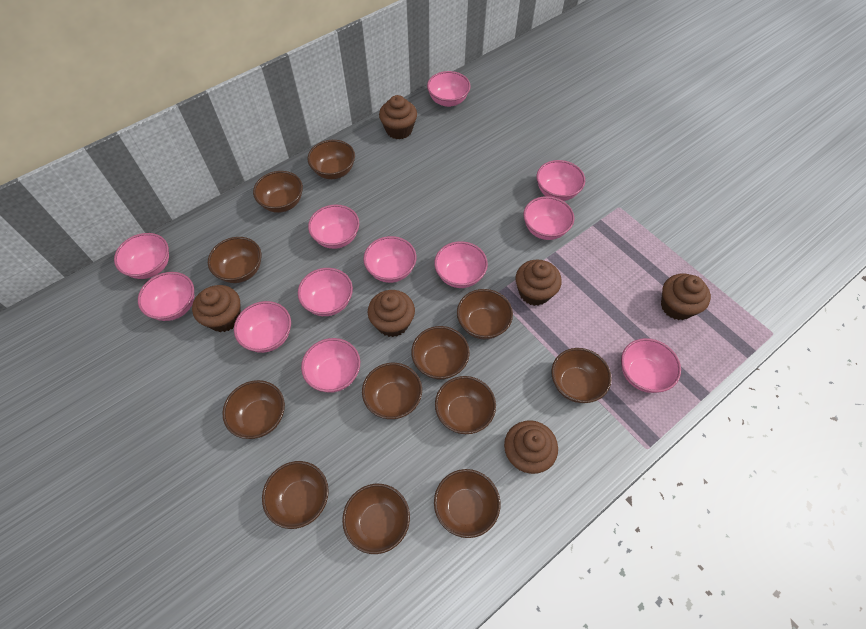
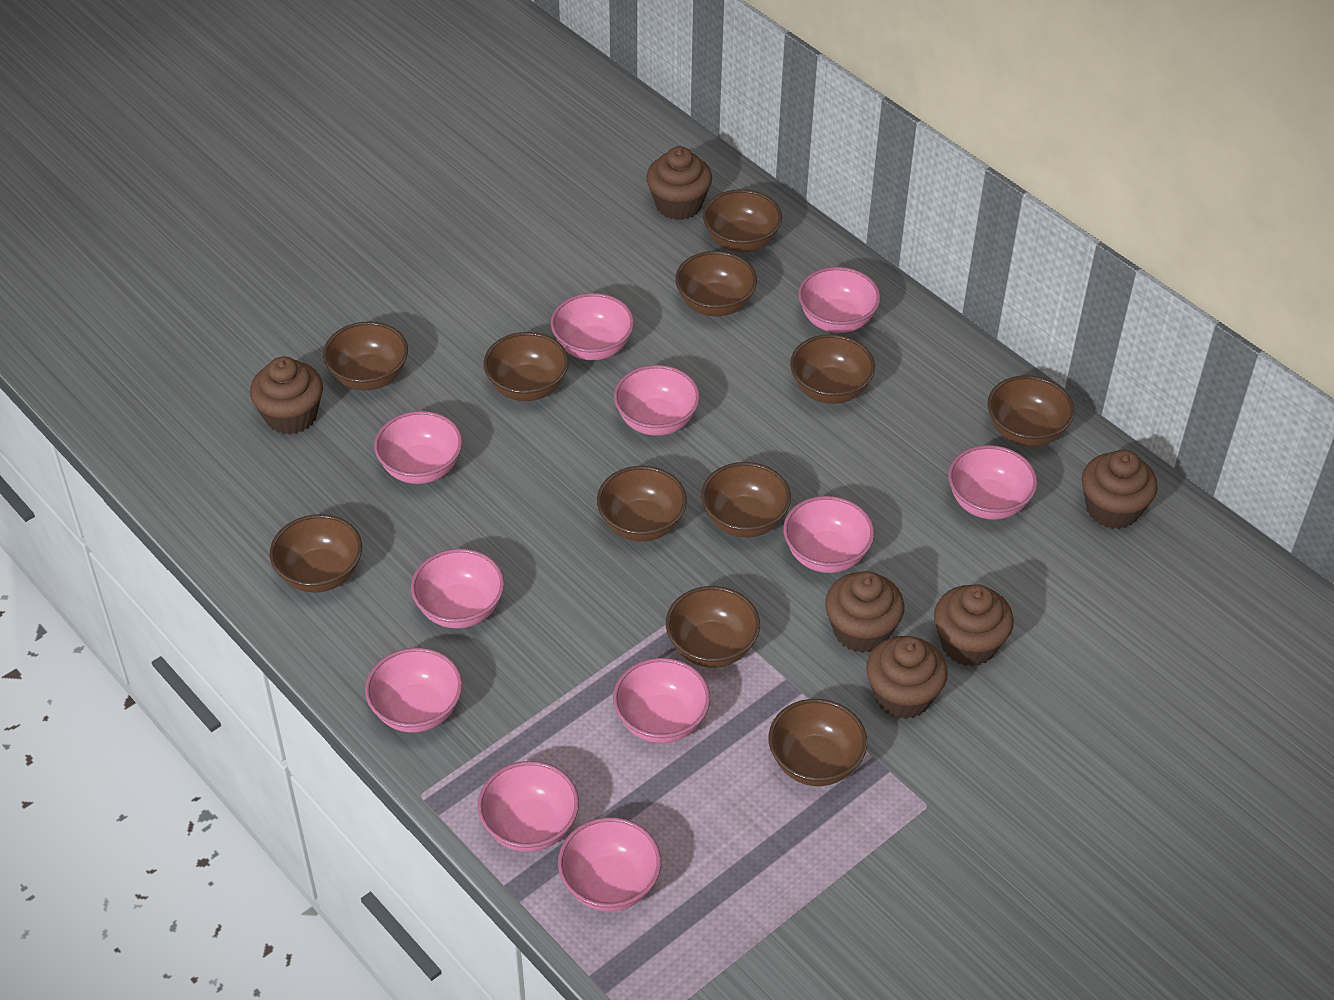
brown bowl: [208,237,261,283] [222,380,285,439] [253,171,303,213] [262,461,329,529] [308,140,355,179] [342,484,410,554] [362,363,422,419] [411,326,470,380] [434,469,501,538] [435,376,496,434] [457,289,513,339] [551,348,612,403] = 12 -> [270,514,362,593] [323,321,408,390] [484,332,569,401] [597,466,687,541] [666,586,760,668] [675,251,757,316] [701,462,791,538] [703,189,782,252] [768,699,867,786] [790,334,875,404] [988,375,1074,447] = 11
pink bowl: [114,233,169,279] [138,272,194,321] [234,301,291,353] [298,268,353,316] [301,338,360,393] [308,204,359,249] [363,236,417,283] [427,71,470,107] [434,241,488,288] [523,196,574,240] [536,160,585,201] [621,338,681,393] = 12 -> [365,648,462,733] [374,411,463,484] [411,549,504,629] [477,761,579,852] [551,293,634,360] [558,817,661,911] [613,658,710,743] [614,365,700,436] [783,496,874,573] [798,267,881,333] [948,445,1038,520] = 11

